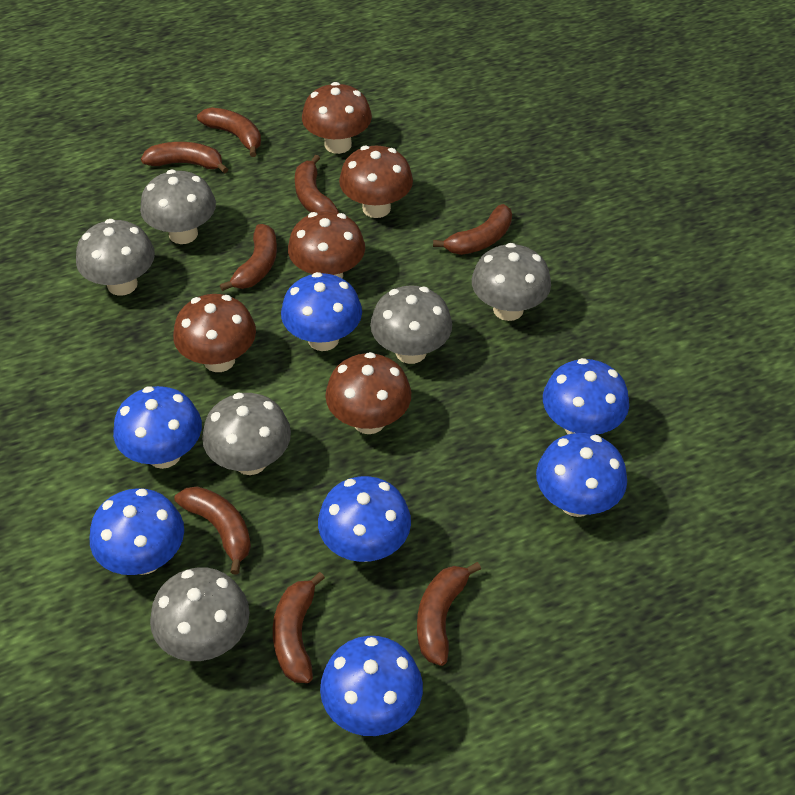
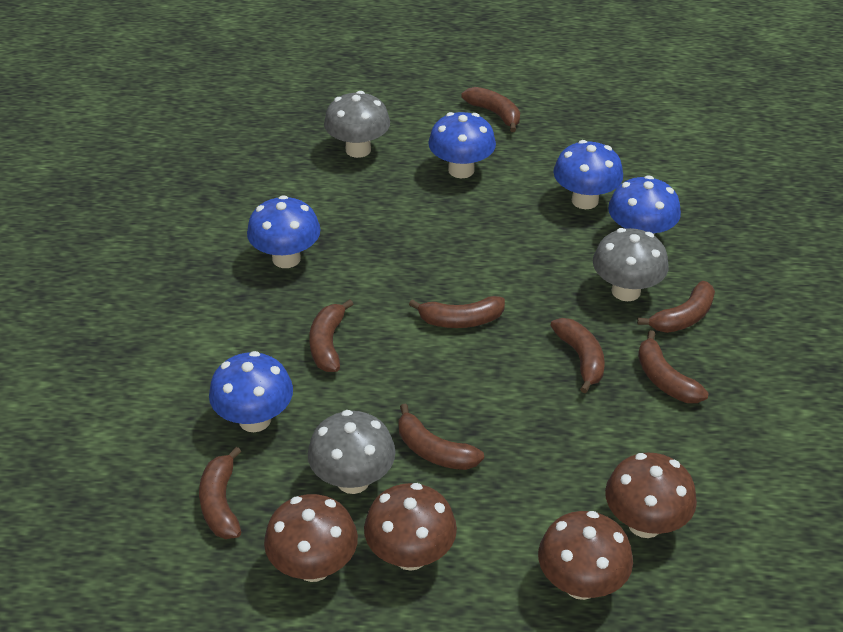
blue mushroom: [90,488,184,575] [113,386,202,469] [281,272,362,351] [318,476,411,562] [320,636,423,736] [536,433,627,517] [543,358,629,435] = 7 -> [209,351,293,432] [247,195,321,268] [428,112,496,179] [554,140,623,209] [608,175,681,235] = 5
brown mushroom: [173,294,256,372] [288,211,365,278] [302,82,372,154] [325,352,411,434] [339,146,413,218] = 5 -> [264,494,358,582] [364,483,457,571] [538,511,633,600] [605,453,697,538] = 4
grey mushroom: [76,219,155,296] [140,170,216,244] [150,567,249,661] [202,393,291,475] [370,285,452,364] [472,243,551,321] = 6 -> [308,410,396,494] [324,91,390,158] [593,228,669,301] = 3

